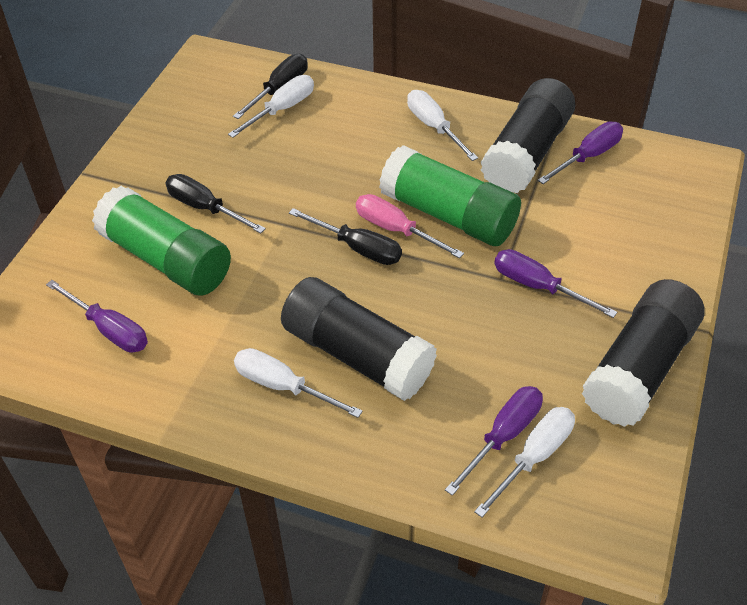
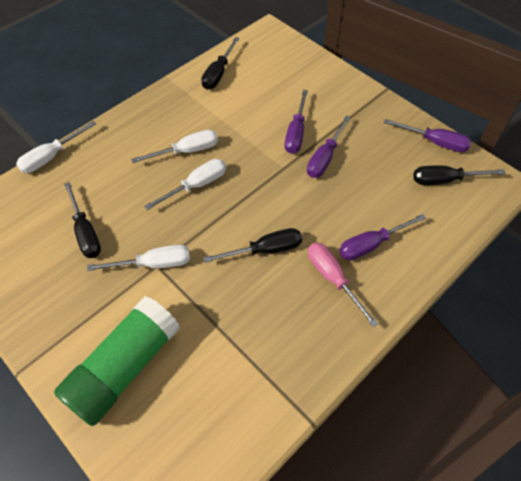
black glue stick: [281,277,437,401] [481,78,575,193] [582,279,704,427] = 3 -> none = 0
black screwdriver: [165,174,266,233] [233,54,308,119] [289,208,402,265] = 3 -> [64,182,101,258] [201,37,240,89] [203,228,302,263] [413,166,506,185] = 4
green glue stick: [92,186,231,296] [379,145,521,246] = 2 -> [54,296,180,426] = 1

